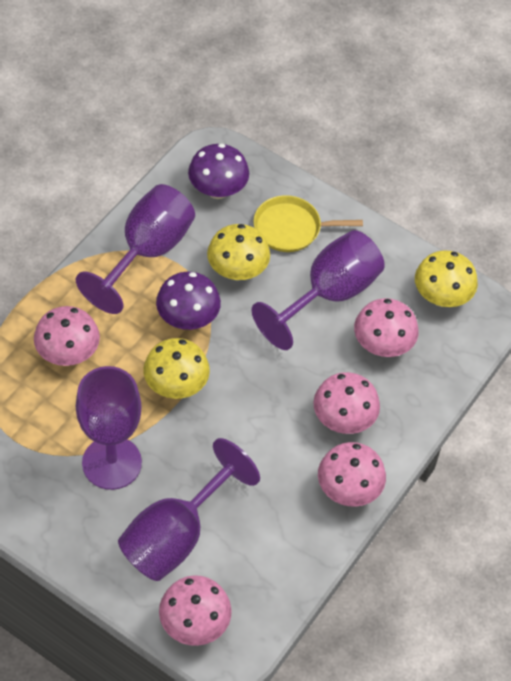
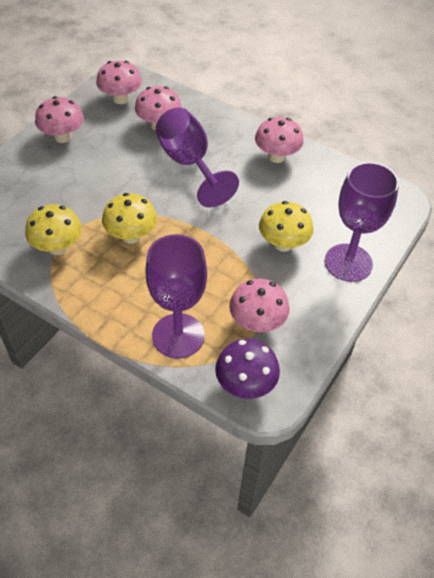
purple goblet: [76,184,195,314] [76,366,142,490] [118,438,260,581] [252,230,385,350] = 4 -> [145,234,207,359] [155,108,239,208] [325,162,399,282] = 3
purple mushroom: [156,272,221,330] [188,144,249,199] = 2 -> [215,339,280,399] = 1
yellow pan: [253,195,363,252] = 1 -> none = 0

